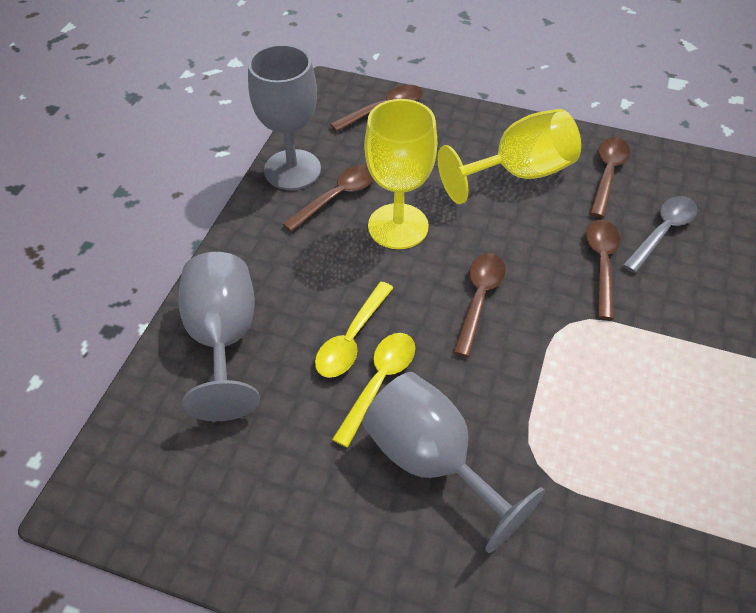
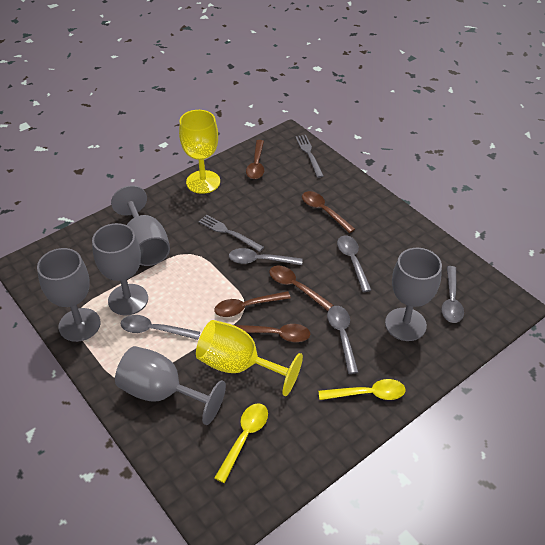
grey fork: none = 0 -> [198,215,264,252] [295,135,323,178] = 2
grey goblet: [179,252,260,421] [248,44,321,190] [362,372,545,553] = 3 -> [37,248,100,342] [92,223,148,315] [111,185,170,266] [115,346,226,425] [385,248,442,341] = 5
grey spoon: [623,196,697,273] = 1 -> [121,315,200,340] [229,248,303,265] [327,306,358,374] [337,235,371,292] [441,266,464,323] = 5

